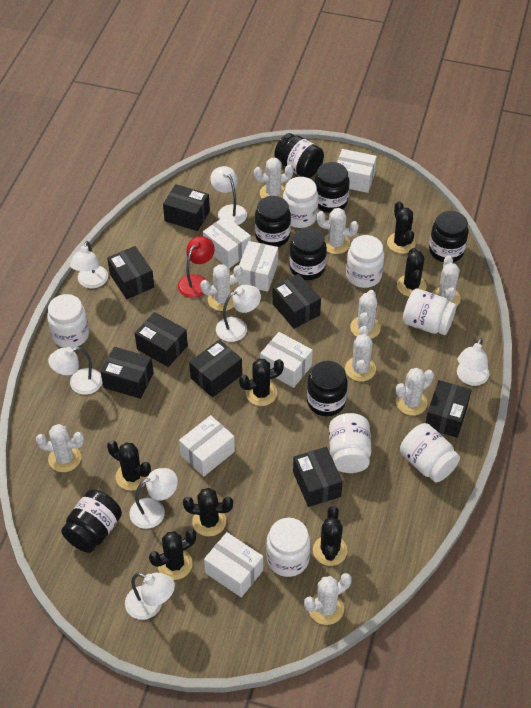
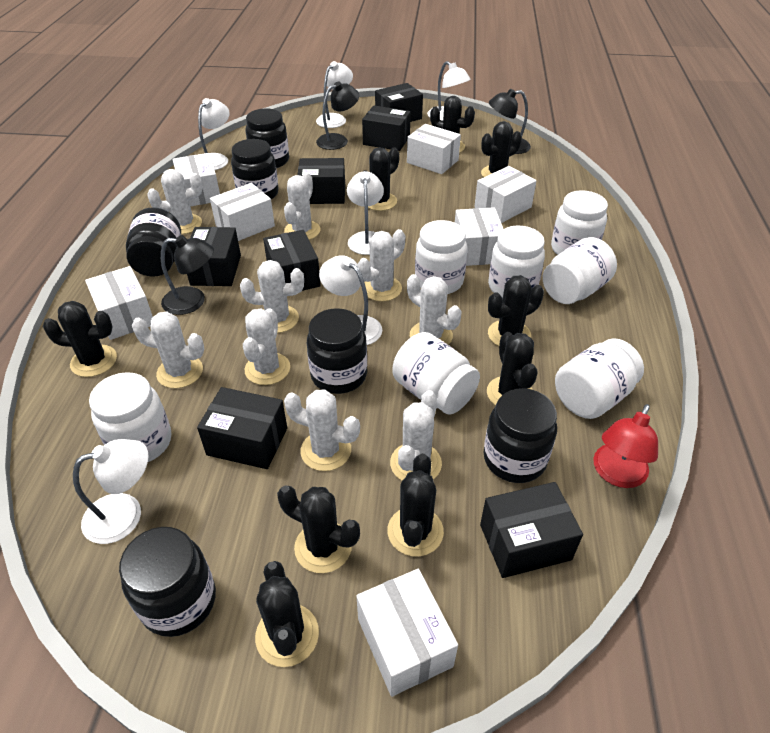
black box: [101,347,154,399] [107,246,154,299] [135,312,188,367] [163,184,210,231] [189,340,242,397] [272,274,321,329] [293,447,343,507] [426,380,472,438] = 8 -> [187,227,241,286] [197,387,287,469] [263,230,321,291] [297,158,345,204] [362,105,411,151] [375,83,423,122] [480,482,583,578] = 7
black cactus: [107,440,151,491] [149,529,196,580] [183,488,233,536] [239,359,284,406] [313,506,347,566] [387,201,416,254] [397,248,426,297] = 7 -> [43,301,117,377] [255,561,319,667] [277,485,360,573] [363,147,399,211] [387,454,444,557] [430,96,475,153] [481,121,522,177] [487,332,538,406] [488,275,544,346] = 9
black jar: [61,489,122,553] [255,196,291,247] [274,133,324,178] [289,228,327,280] [307,361,348,416] [314,162,350,213] [429,211,468,262] = 7 -> [119,527,216,637] [126,207,181,277] [231,139,279,199] [245,108,289,168] [307,308,367,394] [483,388,557,483] = 6
black lamp: none = 0 -> [161,235,214,315] [316,81,359,150] [489,89,531,154] = 3
white box: [179,415,235,476] [203,216,251,268] [204,532,263,597] [238,241,278,292] [260,332,313,388] [337,149,377,193] = 6 -> [85,266,153,340] [173,153,220,207] [210,183,275,241] [356,569,458,697] [407,124,461,174] [455,207,503,266] [474,166,537,223] = 7
white lamp: [48,347,102,395] [70,241,108,288] [125,573,175,620] [129,468,178,529] [210,166,247,225] [216,285,261,342] [457,338,489,386] = 7 -> [73,439,148,544] [198,98,230,170] [316,61,353,128] [319,255,382,345] [347,171,384,255] [427,61,471,121] = 6

